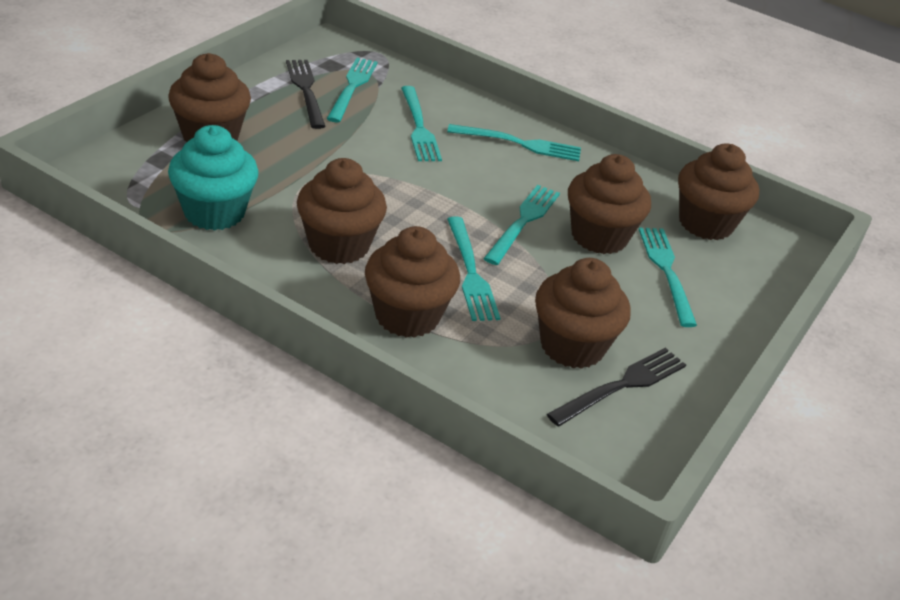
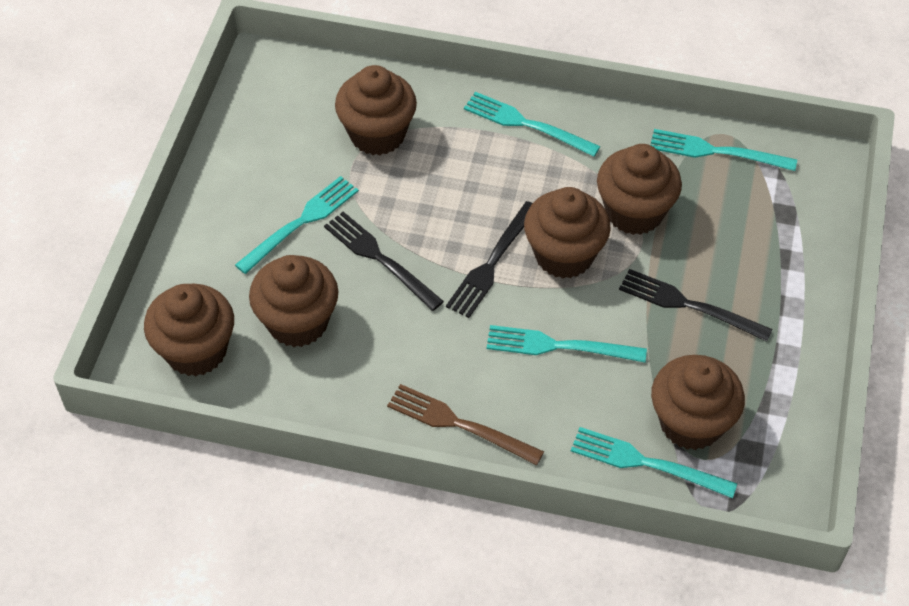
black fork: [286,60,326,129] [547,348,686,426] = 2 -> [324,212,444,311] [446,201,533,318] [619,269,773,342] = 3
brown fork: none = 0 -> [387,384,544,465] = 1
turquoise cupcake: [168,125,259,231] = 1 -> none = 0
turquoise fork: [327,58,378,123] [401,86,442,161] [447,124,581,161] [447,217,500,321] [483,185,560,265] [639,228,697,327] = 6 -> [235,176,359,274] [464,92,600,157] [487,325,647,363] [571,427,737,498] [650,129,797,171] = 5

